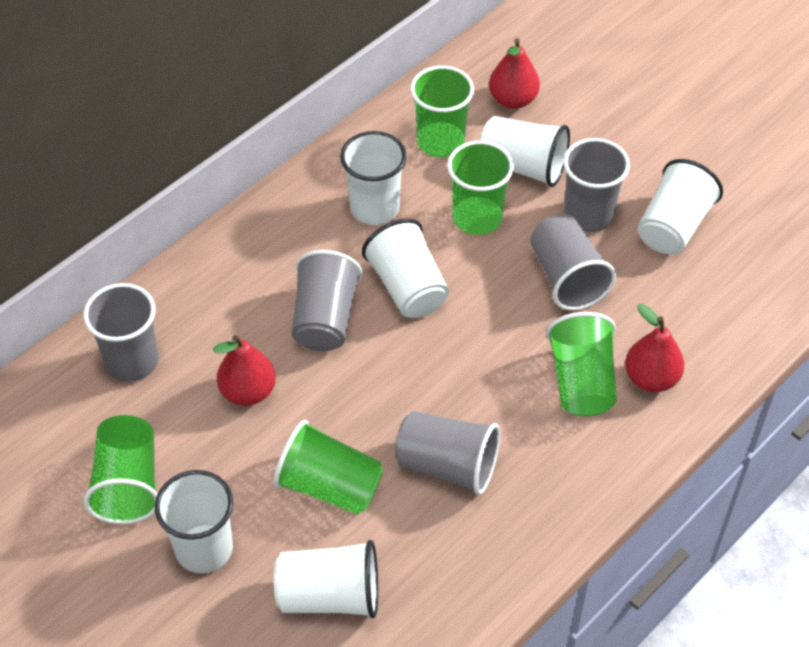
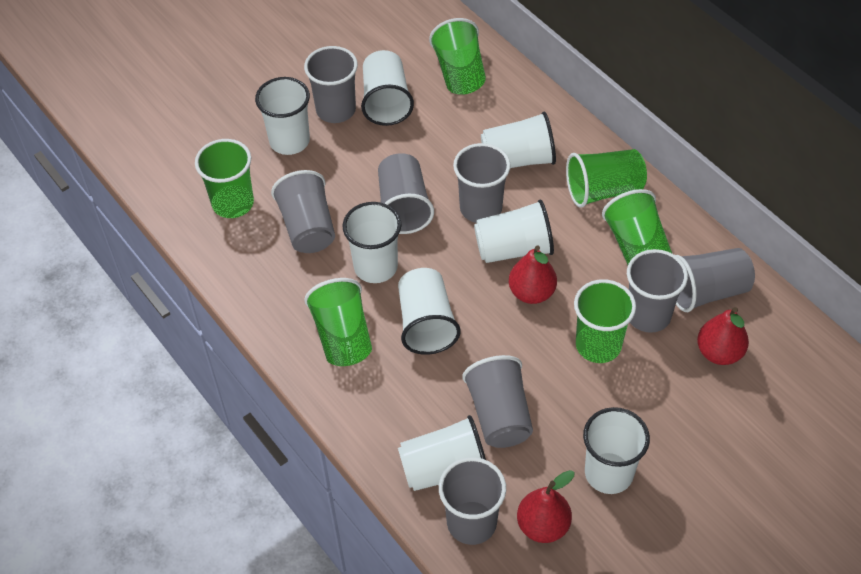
green cup: [83,415,157,524] [274,420,383,515] [410,66,474,157] [447,141,514,235] [546,312,617,416] = 5 -> [195,139,254,218] [304,278,372,366] [429,18,486,94] [566,149,647,208] [574,279,636,363] [602,189,672,265] = 6
grey cup: [84,283,159,382] [292,250,363,351] [395,411,500,495] [530,214,616,310] [563,138,630,232] = 5 -> [271,170,335,253] [304,46,358,123] [378,153,434,234] [439,457,506,545] [453,143,510,223] [462,355,533,448] [627,249,688,333] [676,248,755,312] = 8
white cup: [155,470,233,573] [274,540,378,618] [340,131,407,225] [362,219,449,318] [480,116,570,187] [638,159,723,254] = 6 -> [255,77,310,155] [343,202,401,283] [361,50,414,126] [398,268,461,355] [398,415,486,491] [474,200,554,263] [481,111,556,168] [583,407,650,494] = 8

